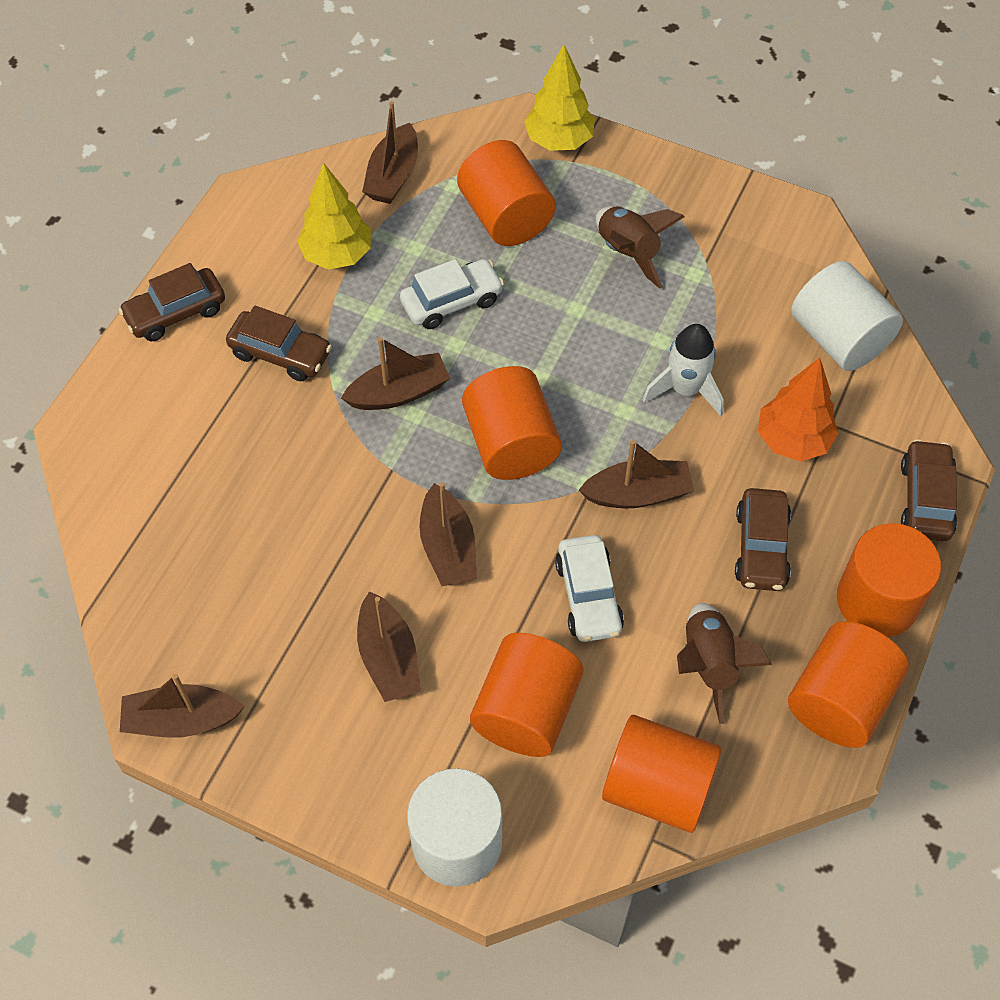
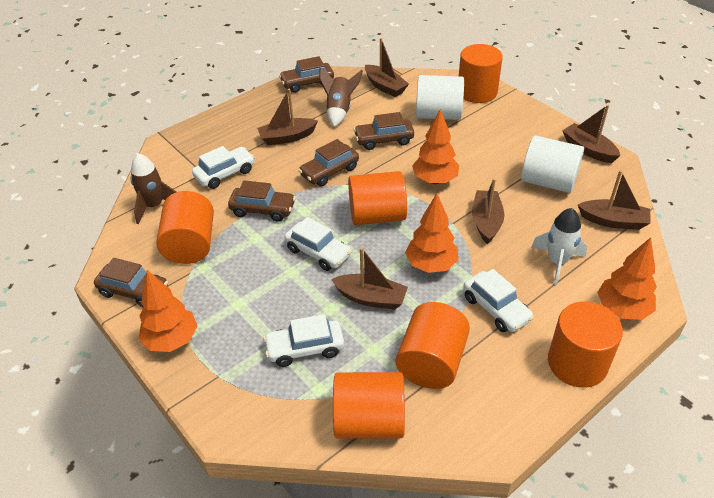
brown car: [119,263,225,341] [226,305,332,381] [735,488,791,591] [901,439,957,542] = 4 -> [94,258,168,307] [228,180,296,222] [279,56,334,92] [298,139,359,186] [354,112,414,150] = 5
orange tree: [758,358,838,461] = 1 -> [139,270,197,352] [405,193,458,273] [412,109,459,184] [597,237,657,320] = 4
white car: [400,259,504,329] [555,535,624,642] = 2 -> [192,146,255,189] [263,314,344,367] [284,217,352,271] [463,269,534,332] = 4
yellow tree: [297,162,371,269] [524,45,595,151] = 2 -> none = 0

